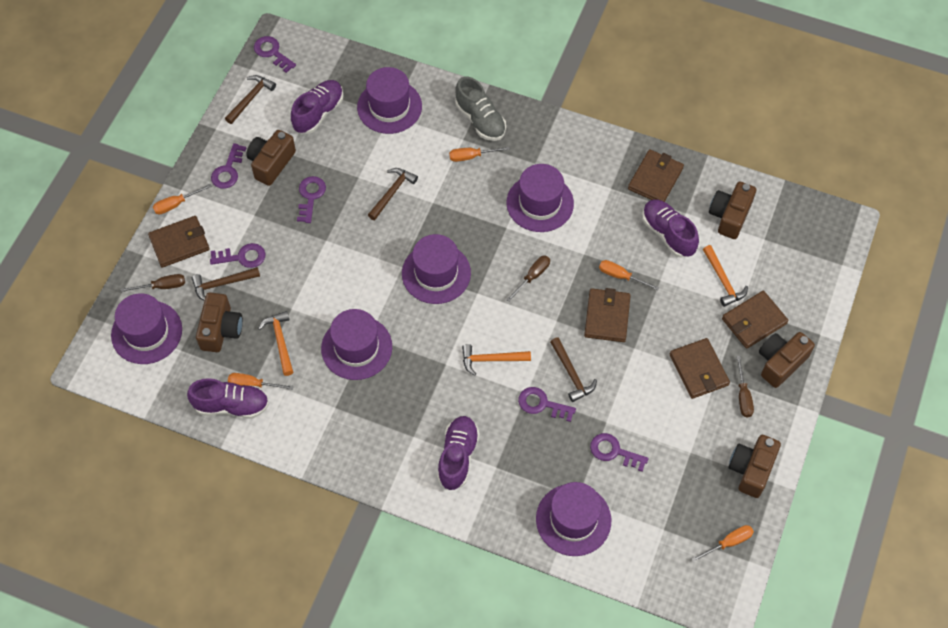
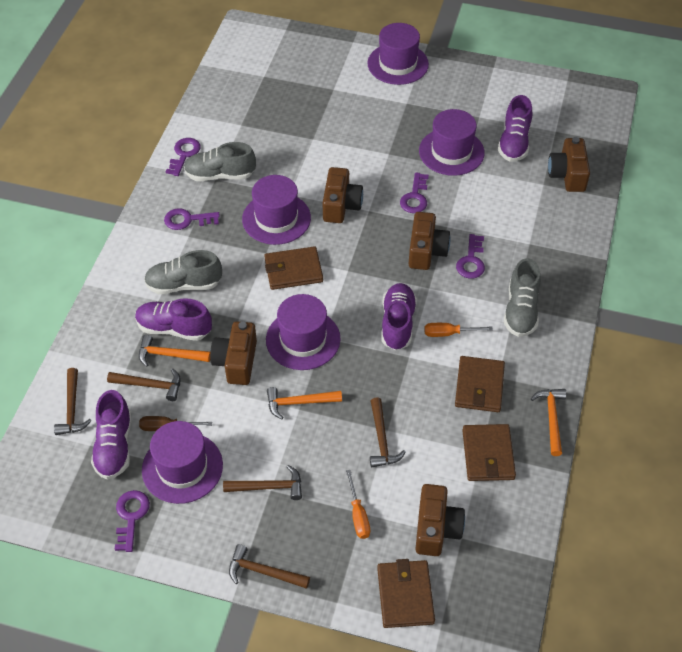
brown hammer: [192,267,260,301] [225,75,276,124] [368,168,418,220] [550,337,597,402] = 4 -> [54,368,92,435] [107,368,181,401] [223,465,302,500] [229,544,310,589] [370,397,406,467] = 5
brown screwdriver: [121,274,185,292] [506,255,550,302] [736,356,754,417] = 3 -> [139,416,212,431] = 1
brown wallet: [148,216,210,268] [584,288,631,342] [628,149,684,202] [670,338,730,399] [722,291,788,349] = 5 -> [264,246,323,290] [377,559,435,628] [455,356,505,412] [462,424,516,481] = 4
grey shoe: [455,76,506,141] = 1 -> [144,250,222,294] [184,142,256,181] [503,258,541,337] = 3
orange screwdriver: [153,184,212,214] [228,373,294,390] [449,147,510,162] [599,260,660,290] [691,525,754,562] = 5 -> [346,470,370,539] [424,323,493,337] = 2
purple hat: [111,293,182,364] [321,309,392,380] [357,67,422,134] [402,234,471,304] [506,164,574,232] [536,482,611,556] = 6 -> [142,421,223,504] [242,175,311,245] [266,294,341,370] [367,23,429,85] [419,109,485,176] = 5
purple key: [210,243,266,268] [211,143,246,189] [254,36,296,73] [297,176,326,223] [518,387,576,422] [590,433,648,472] = 6 -> [115,490,150,552] [164,208,220,230] [166,138,201,176] [400,173,429,213] [456,234,485,279] = 5

